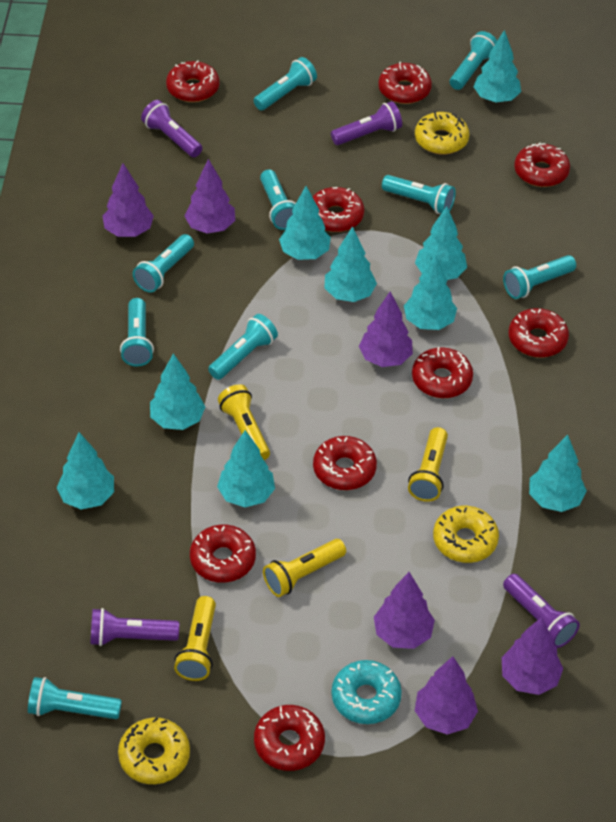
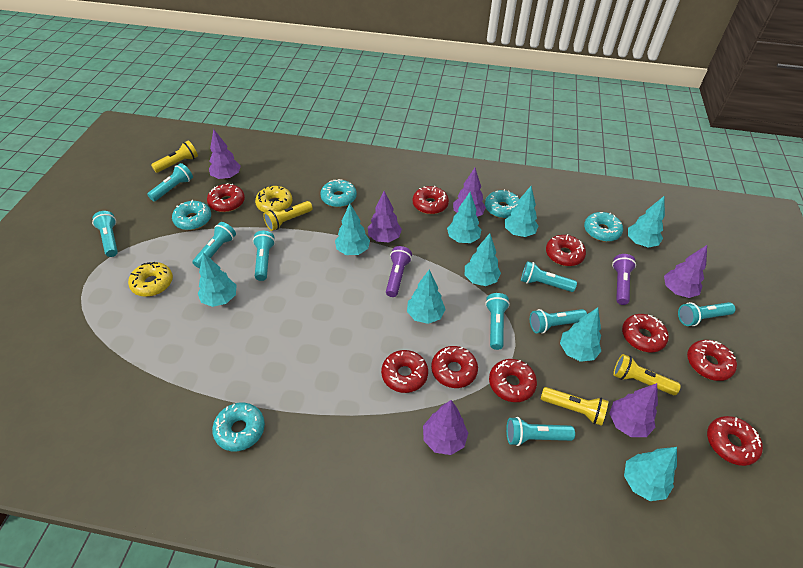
purple flashlight: [90,608,179,646] [141,100,202,157] [331,101,402,145] [503,574,580,648] = 4 -> [386,246,412,297] [612,254,636,305] = 2
turquoise donut: [332,660,402,724] = 1 -> [172,200,211,230] [212,403,265,451] [320,179,357,207] [485,189,519,218] [584,212,623,242] = 5
yellow donut: [118,717,190,784] [415,111,469,154] [433,506,499,563] = 3 -> [128,262,173,297] [255,185,292,213] = 2

